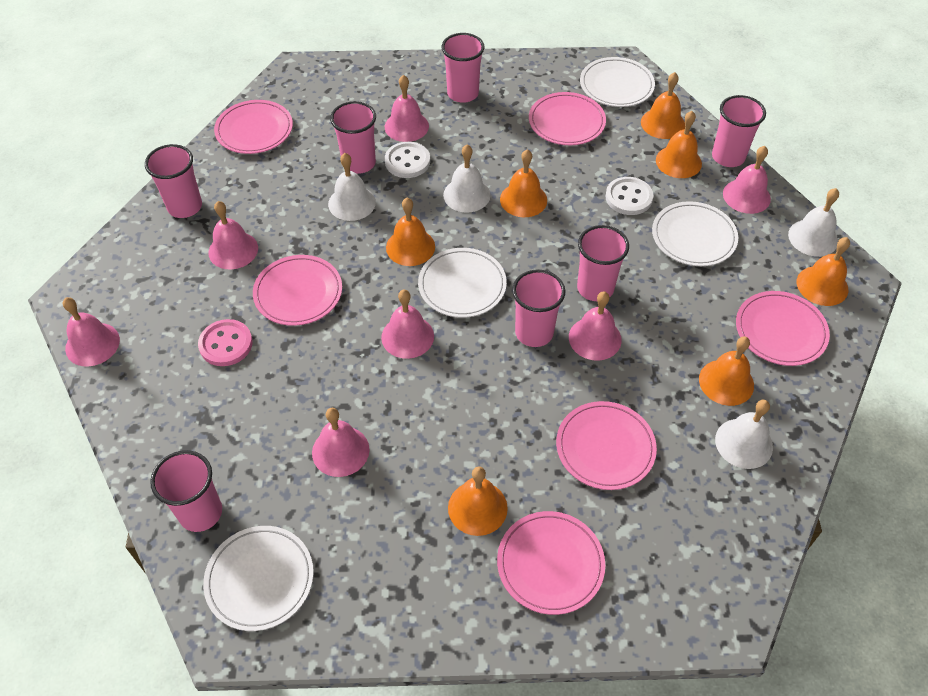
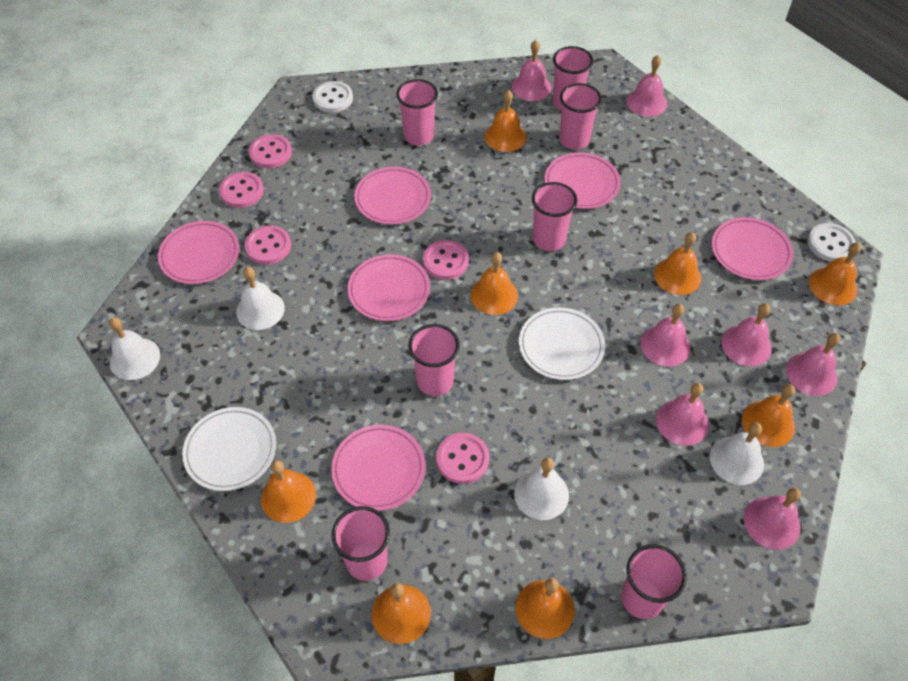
orange bell: [386,198,435,266] [448,467,508,536] [500,149,547,217] [641,72,685,139] [656,111,702,178] [699,336,754,406] [797,237,850,306] = 7 -> [261,460,316,523] [372,583,431,644] [471,252,518,315] [485,90,526,152] [516,578,574,639] [654,232,701,295] [742,384,795,447] [809,243,861,305] = 8
pink button: [198,319,253,366] = 1 -> [219,172,264,208] [245,226,291,264] [249,134,292,168] [423,240,469,280] [436,433,489,484] = 5
white plate: [203,526,314,631] [418,248,507,318] [580,57,655,107] [652,201,738,266] = 4 -> [182,407,276,491] [519,307,605,380] = 2

